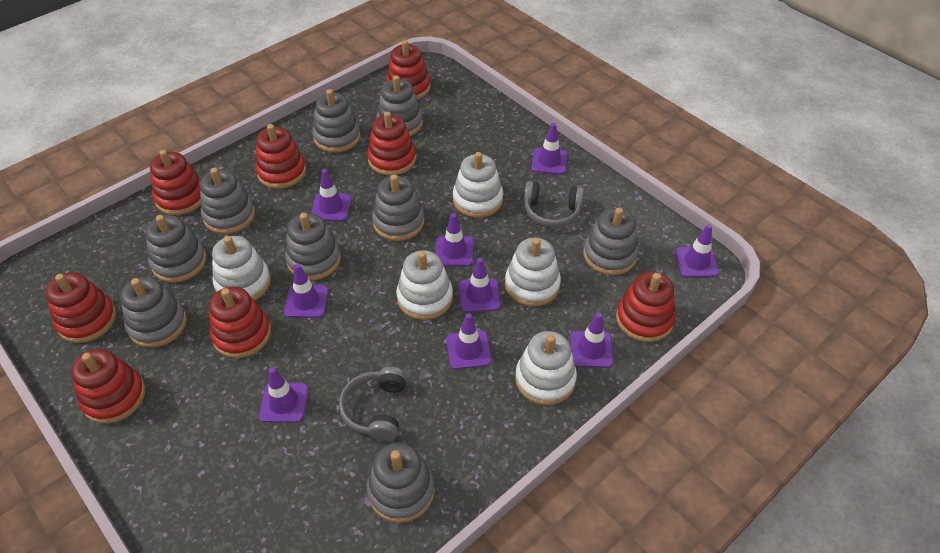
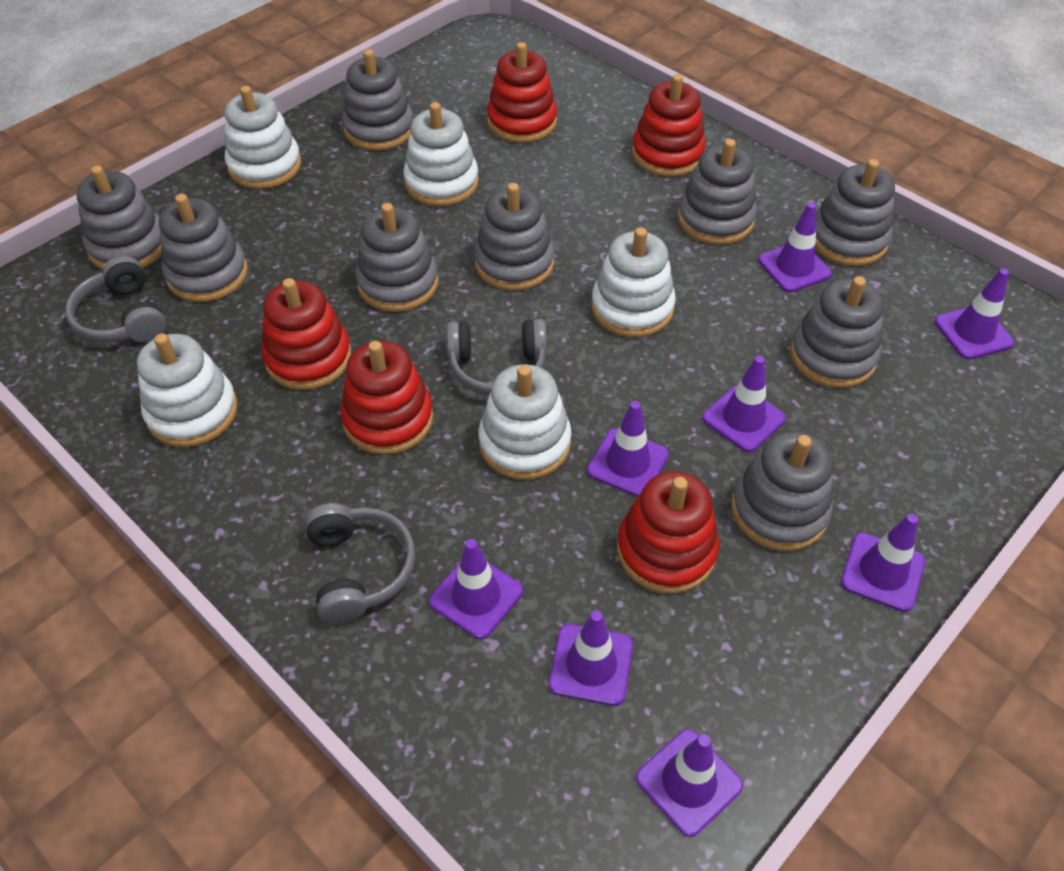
grey headphones: [339,367,407,441] [524,181,584,227] = 2 -> [65,256,166,343] [305,503,416,623] [446,319,547,396] = 3
purple traffic cone: [259,367,308,423] [284,264,328,318] [311,169,351,221] [435,213,473,266] [446,313,492,369] [459,258,500,312] [531,123,568,175] [570,313,614,368] [675,224,719,278] = 9 -> [429,539,523,639] [549,610,633,706] [587,401,669,497] [636,729,743,837] [702,356,786,452] [758,202,832,292] [841,514,925,612] [934,268,1014,360] = 8
red stacking toy: [46,272,116,343] [71,349,145,424] [150,150,201,215] [209,286,271,358] [255,124,306,189] [367,111,416,176] [386,40,430,100] [616,271,676,342] = 8 -> [261,278,351,390] [340,341,433,455] [487,42,557,143] [617,471,719,594] [632,74,706,177] = 5

